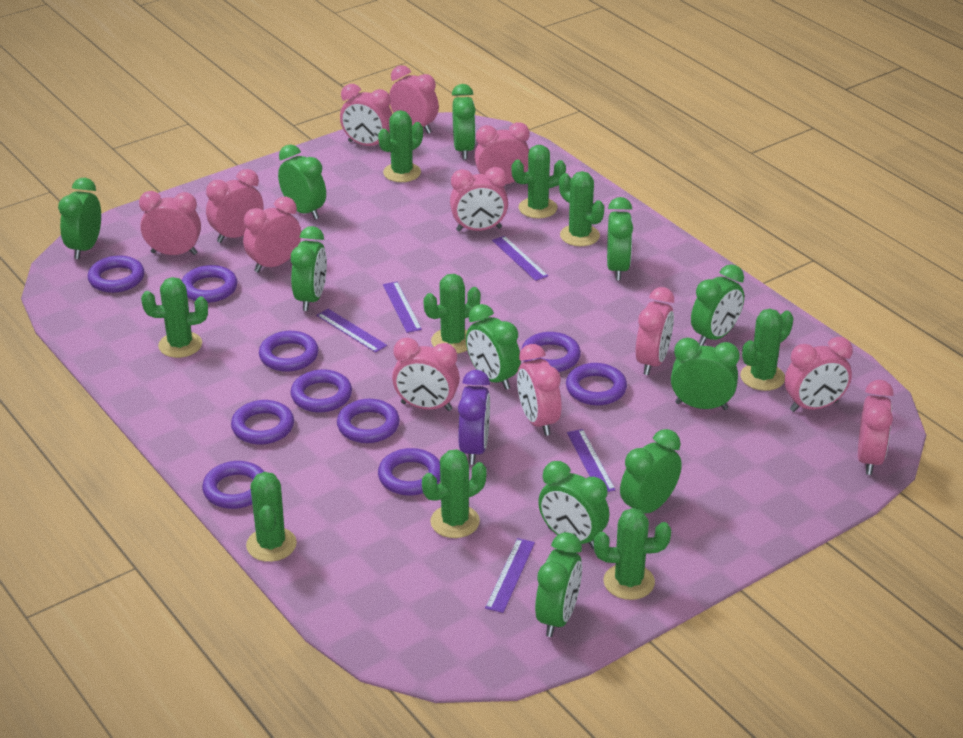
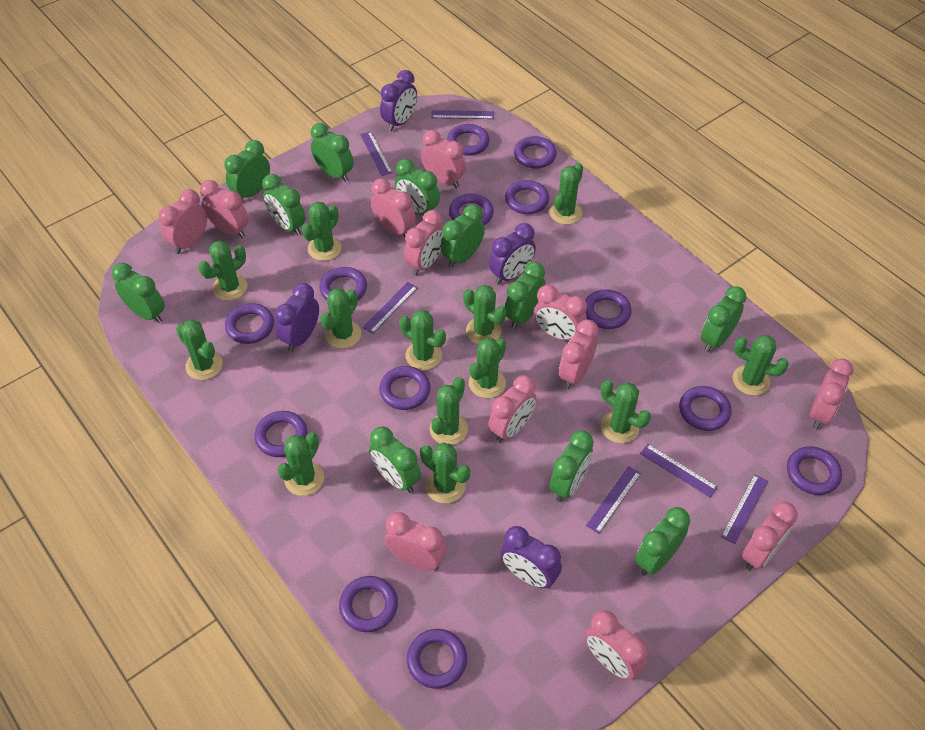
green cactus: [141,277,208,358] [246,472,297,562] [378,110,423,182] [422,449,487,538] [424,274,481,354] [511,145,566,218] [559,171,604,246] [594,508,671,600] [740,309,793,391] = 9 -> [176,319,223,380] [199,240,247,301] [277,432,324,496] [301,201,341,261] [320,288,361,349] [399,310,446,370] [420,442,470,503] [429,377,468,445] [463,285,506,344] [469,338,506,398] [549,163,583,225] [601,380,651,443] [733,335,789,395] = 13
purple clock: [458,370,490,465] = 1 -> [275,283,319,351] [380,70,417,131] [489,223,536,285] [500,526,562,589] = 4
purple ring: [88,255,144,293] [182,265,237,303] [202,461,264,509] [231,400,294,444] [259,331,319,372] [290,369,352,412] [337,399,400,443] [378,448,440,495] [521,332,581,372] [566,363,627,405] = 10 -> [225,303,274,344] [255,411,307,457] [320,267,367,301] [339,576,398,632] [379,366,430,410] [407,629,467,689] [447,124,489,156] [449,194,494,225] [505,180,549,214] [514,136,557,169] [585,289,632,329] [679,386,731,431] [787,446,842,495] = 13
purple ruler: [316,309,387,353] [383,282,422,333] [485,538,535,613] [492,236,548,281] [567,429,615,492] = 5 -> [360,132,393,176] [363,282,418,334] [431,110,494,119] [586,466,641,534] [640,444,718,497] [721,474,768,544] = 6

